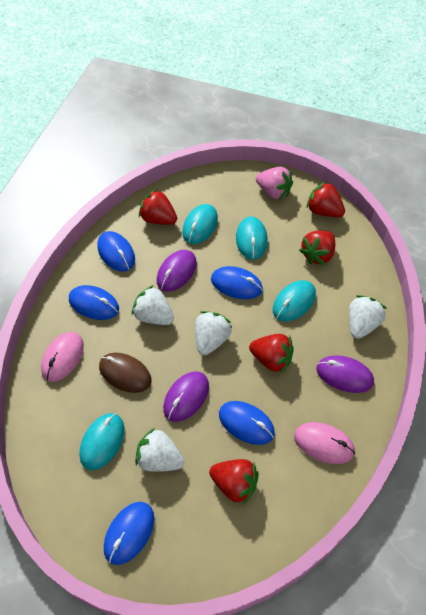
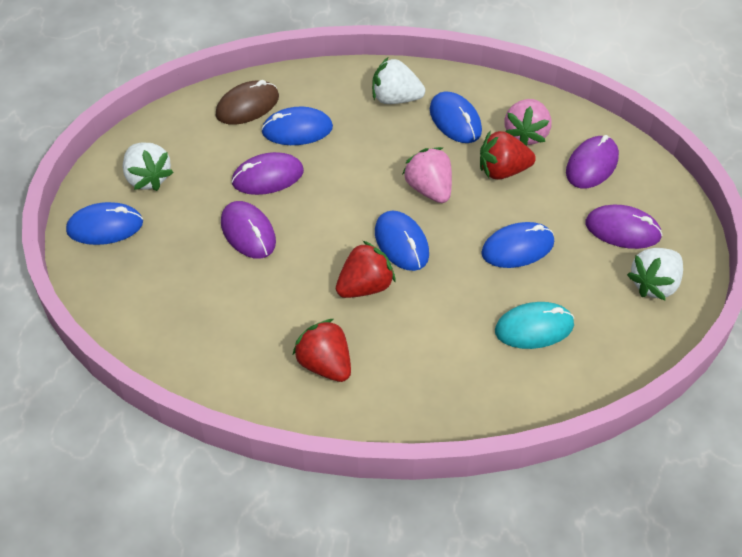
pink mouse: [41,332,84,382] [294,422,355,464] = 2 -> none = 0
pink strawberry: [256,167,293,200] = 1 -> [402,147,452,203] [504,99,552,146] = 2
purple mouse: [157,250,197,292] [163,372,209,422] [316,355,374,393] = 3 -> [221,201,276,259] [231,152,304,195] [566,135,619,188] [585,205,663,249] = 4
red strawberry: [139,189,177,225] [209,459,259,505] [249,334,294,373] [299,230,335,265] [307,181,345,217] = 5 -> [293,319,351,382] [336,241,396,298] [480,130,536,180] = 3
turquoise mouse: [80,413,124,470] [182,204,218,244] [236,216,268,260] [273,280,316,321] = 4 -> [495,302,574,349] = 1
white strawberry: [132,285,174,325] [135,428,184,472] [195,311,232,355] [349,295,387,339] = 4 -> [123,143,174,191] [372,57,425,104] [627,248,683,301] = 3

